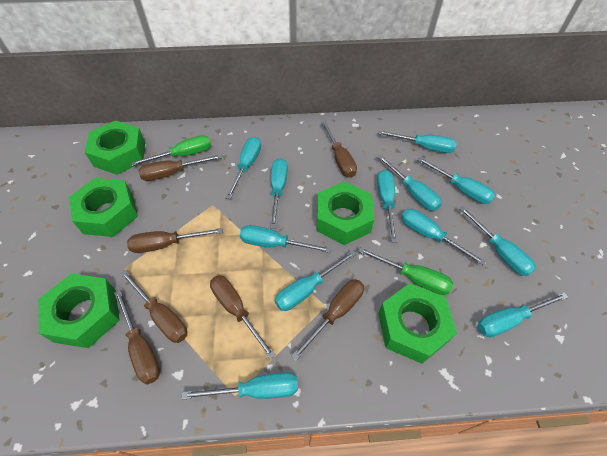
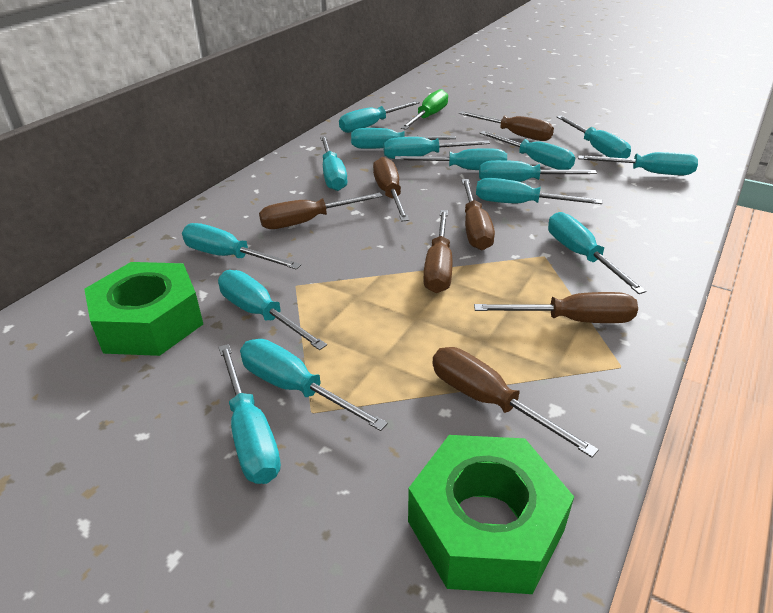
green nut: [38,273,120,348] [69,178,138,237] [85,121,145,175] [317,181,374,245] [378,283,457,364] = 5 -> [84,262,203,356] [408,435,574,594] = 2
green screwdriver: [131,135,211,166] [358,247,453,295] = 2 -> [400,89,448,130] = 1
turquoise screwdriver: [182,373,298,400] [225,137,261,199] [240,225,332,253] [270,158,288,228] [275,250,357,311] [377,155,442,211] [377,170,397,243] [378,131,457,153] [401,209,486,266] [417,157,495,204] [459,206,536,276] [478,292,569,337] = 12 -> [182,223,301,270] [218,270,327,350] [218,344,281,484] [240,339,388,431] [320,136,348,191] [339,101,420,133] [351,128,456,149] [383,137,490,159] [395,148,507,170] [476,178,602,204] [479,160,597,182] [480,131,575,170] [548,212,646,294] [557,115,631,158] [578,152,698,175] = 15

